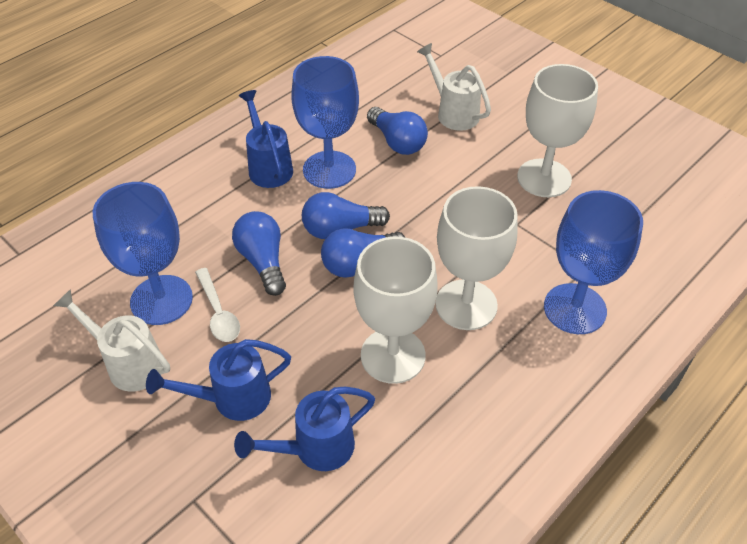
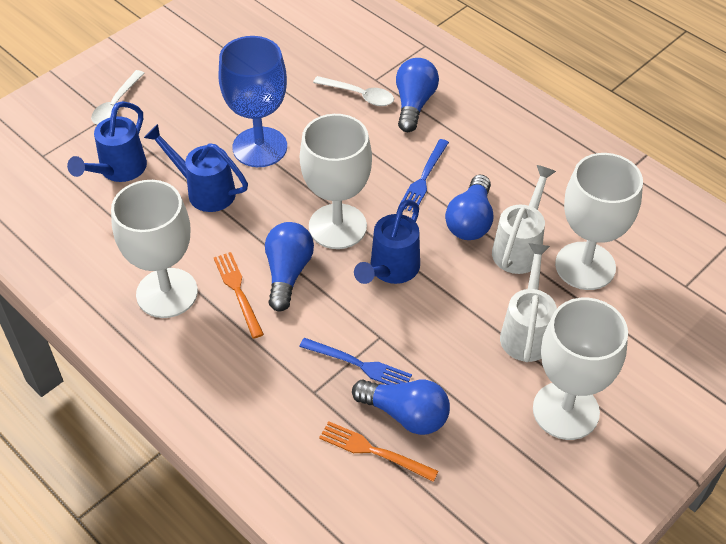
blue fork: none = 0 -> [299,338,412,385] [398,139,449,212] = 2
blue goblet: [93,182,193,325] [291,56,359,189] [544,190,643,334] = 3 -> [218,36,287,167] = 1
orange fork: none = 0 -> [214,252,264,339] [319,421,438,482] = 2
white goblet: [354,237,438,384] [436,186,518,330] [517,64,598,197] = 3 -> [111,180,198,318] [300,114,372,249] [533,298,628,440] [555,153,643,290] = 4
white spoon: [195,268,240,342] = 1 -> [91,70,145,125] [313,76,394,106] = 2

